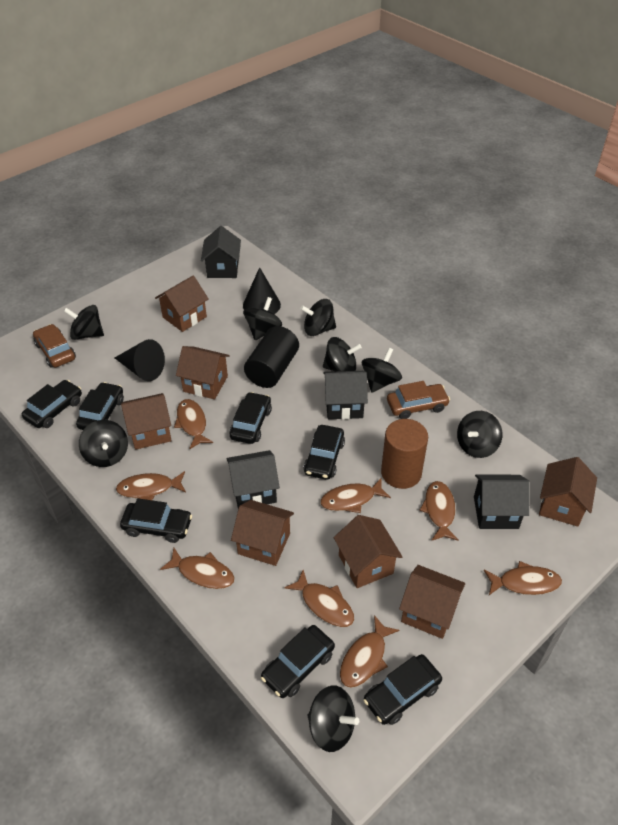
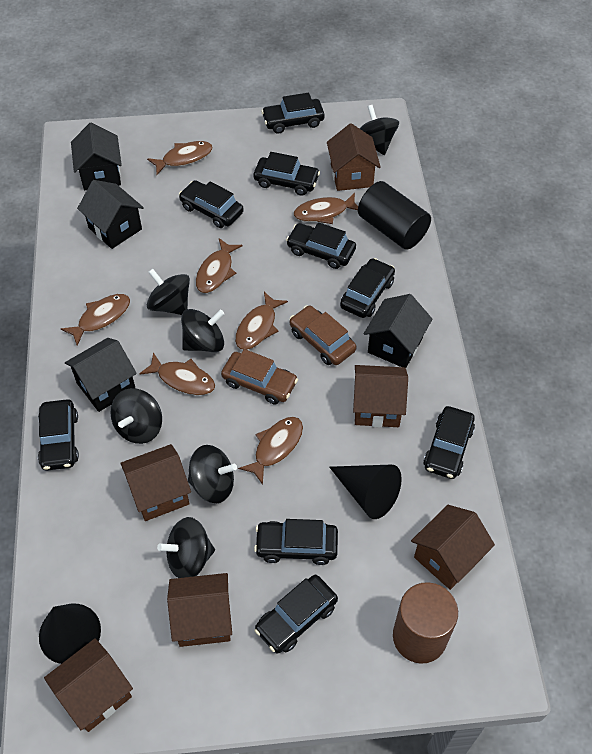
black car: [22,380,82,428] [76,382,124,430] [120,498,192,543] [229,392,272,444] [261,625,335,698] [303,425,345,480] [363,654,442,725] = 7 -> [38,399,79,471] [179,180,244,228] [254,152,320,196] [254,519,338,565] [255,575,338,654] [261,93,325,134] [286,222,356,269] [340,258,395,318] [423,406,475,479] = 9
black spinning top: [64,305,104,340] [79,420,128,467] [243,297,282,340] [300,299,336,336] [307,686,359,752] [323,337,362,371] [362,348,402,392] [457,411,502,458] = 8 -> [111,388,162,444] [147,269,190,315] [157,517,215,578] [181,309,224,352] [188,445,237,503] [359,105,399,155] = 6
brown fish: [116,471,186,500] [160,548,235,589] [174,399,213,449] [284,570,354,627] [320,478,391,513] [340,615,400,688] [420,481,458,541] [484,561,562,595] = 8 -> [61,294,130,346] [139,352,215,395] [147,141,213,175] [196,238,243,293] [235,292,288,350] [238,417,303,485] [294,193,358,224] = 7
brown house: [121,393,172,450] [155,276,209,332] [176,346,230,399] [231,500,294,566] [334,515,402,588] [399,565,465,639] [539,457,597,527] = 7 -> [44,638,133,732] [120,444,191,521] [167,573,232,647] [327,123,380,191] [353,365,408,427] [411,505,495,590] = 6

